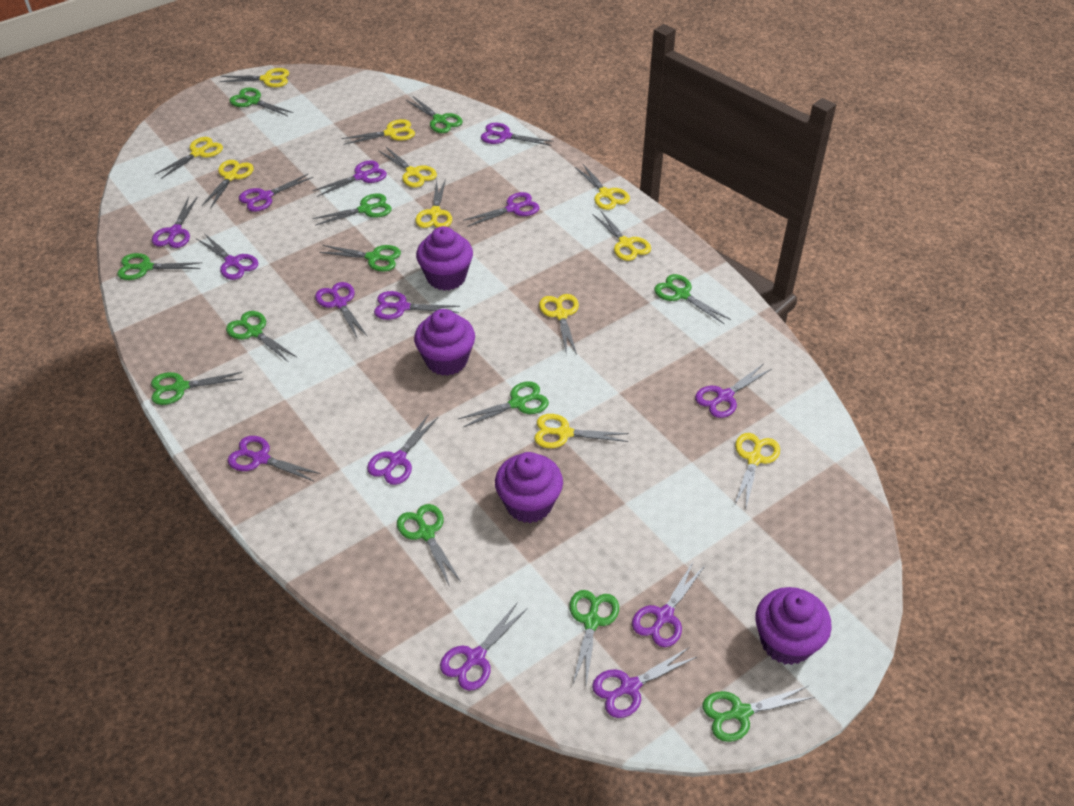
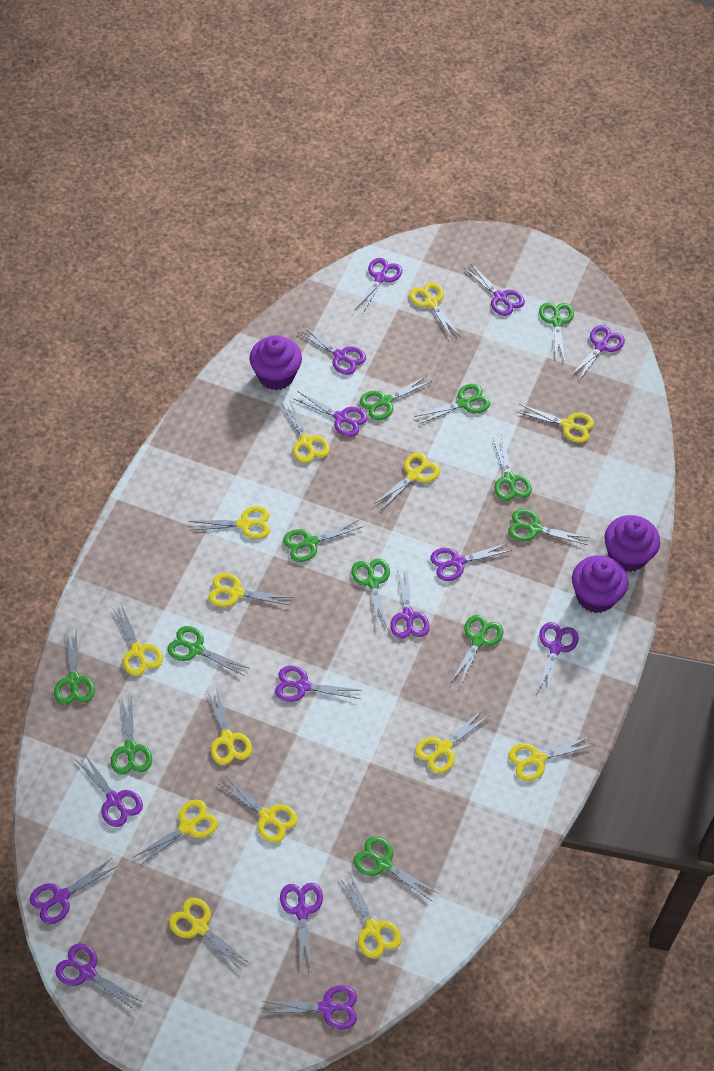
purple cupcake: [414,309,475,376] [416,226,473,291] [495,452,563,523] [756,587,832,665] = 4 -> [249,335,302,390] [572,555,629,613] [604,515,660,572] = 3
yellow scissors: [155,137,223,179] [202,160,254,209] [219,68,289,87] [341,119,415,145] [379,146,437,188] [416,179,452,228] [534,414,629,448] [539,294,579,356] [575,163,630,210] [592,210,651,261] [734,433,780,507] = 11 -> [112,604,163,676] [134,800,218,865] [169,898,249,972] [189,506,270,539] [207,687,252,765] [209,573,290,607] [219,776,298,843] [281,401,330,463] [340,872,401,959] [374,453,440,510] [409,282,460,338] [415,710,490,773] [509,736,595,781] [517,404,594,443] = 14

